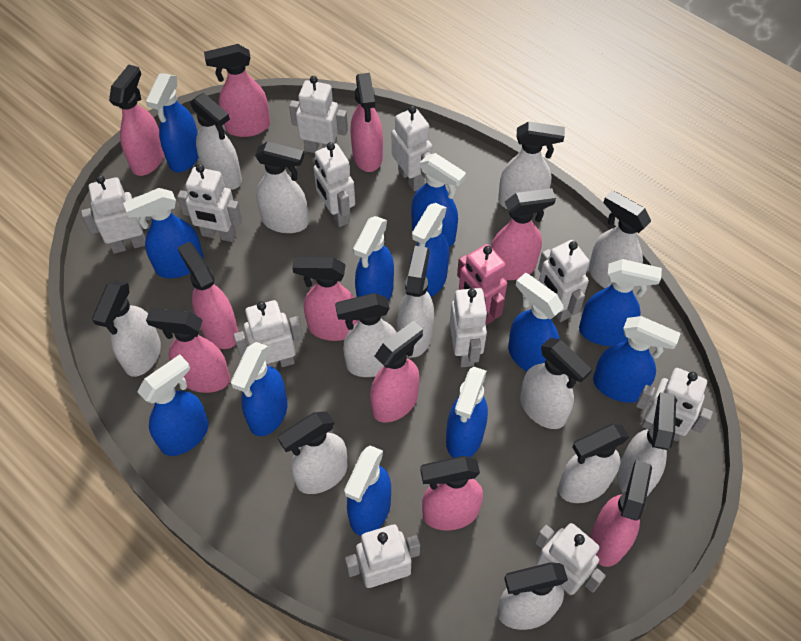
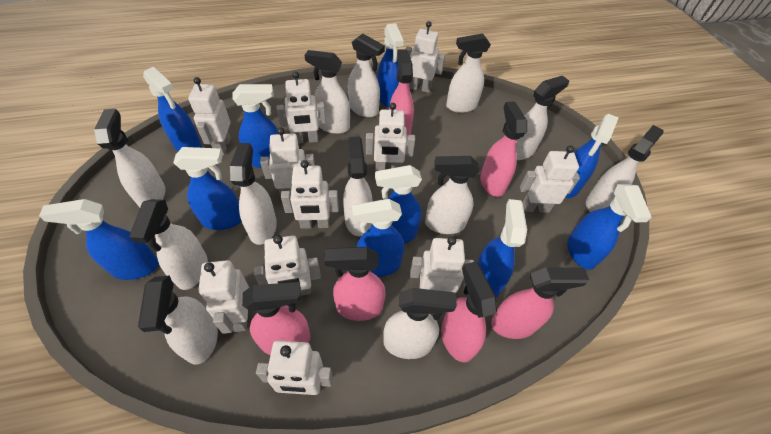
blue spray bottle: [123,188,204,278] [137,355,209,456] [146,73,199,172] [231,342,288,436] [344,446,391,536] [353,216,394,301] [410,203,449,297] [411,153,466,247] [446,367,488,458] [508,273,564,371] [579,259,662,346] [593,316,681,403] = 12 -> [39,199,159,280] [143,67,202,151] [173,147,241,230] [233,84,278,168] [352,199,404,277] [375,165,422,244] [377,23,404,107] [477,199,527,297] [566,114,619,198] [567,184,652,270] = 10
pink robot: [457,244,507,325] = 1 -> none = 0
pink spray bottle: [109,65,164,176] [146,308,230,393] [177,242,238,349] [204,44,270,137] [292,256,359,341] [350,73,383,172] [370,320,423,423] [420,456,483,531] [491,188,556,280] [590,460,652,567] = 10 -> [242,282,311,355] [324,247,386,321] [389,49,414,137] [441,262,497,363] [480,101,527,197] [491,267,589,339] = 6

